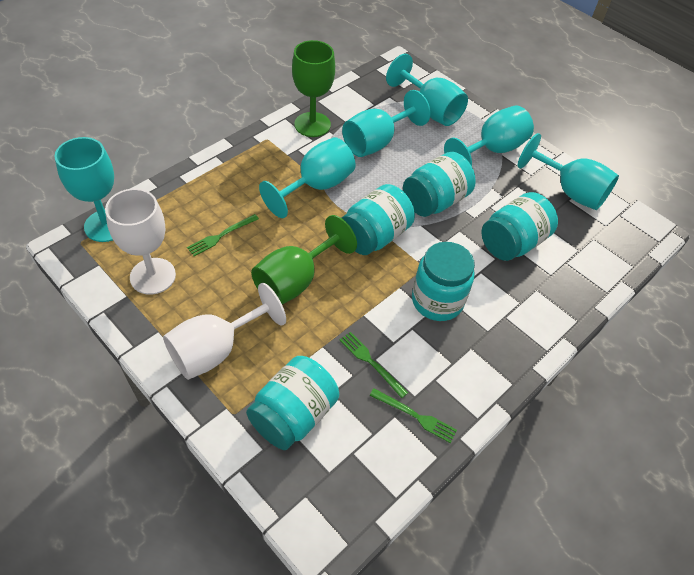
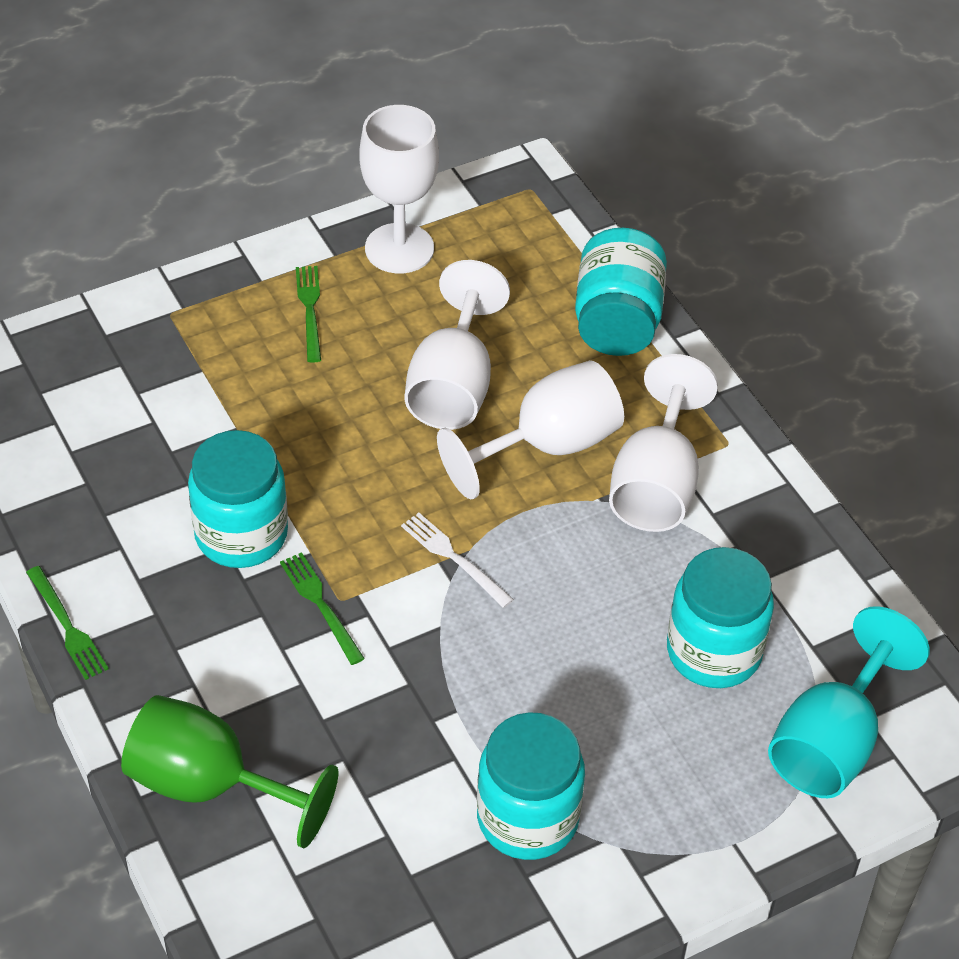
green goblet: [251,215,357,305] [292,40,335,137] = 2 -> [121,695,338,848] = 1
turquoise goblet: [54,137,114,242] [259,137,356,218] [342,90,431,157] [386,54,468,126] [444,105,534,166] [518,133,619,210] = 6 -> [768,606,930,798] = 1
turquoise jar: [246,356,339,450] [341,184,415,255] [403,152,476,217] [412,242,475,321] [481,192,558,261] = 5 -> [188,430,288,568] [477,712,585,860] [575,228,667,356] [667,547,774,688] = 4
white fork: none = 0 -> [401,513,514,608] = 1
white goblet: [105,188,176,295] [163,283,286,380] = 2 -> [360,105,439,273] [405,260,510,430] [437,360,624,499] [609,354,718,532] = 4

